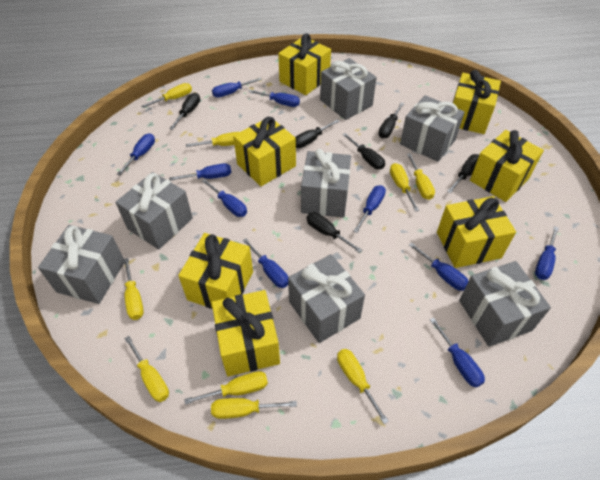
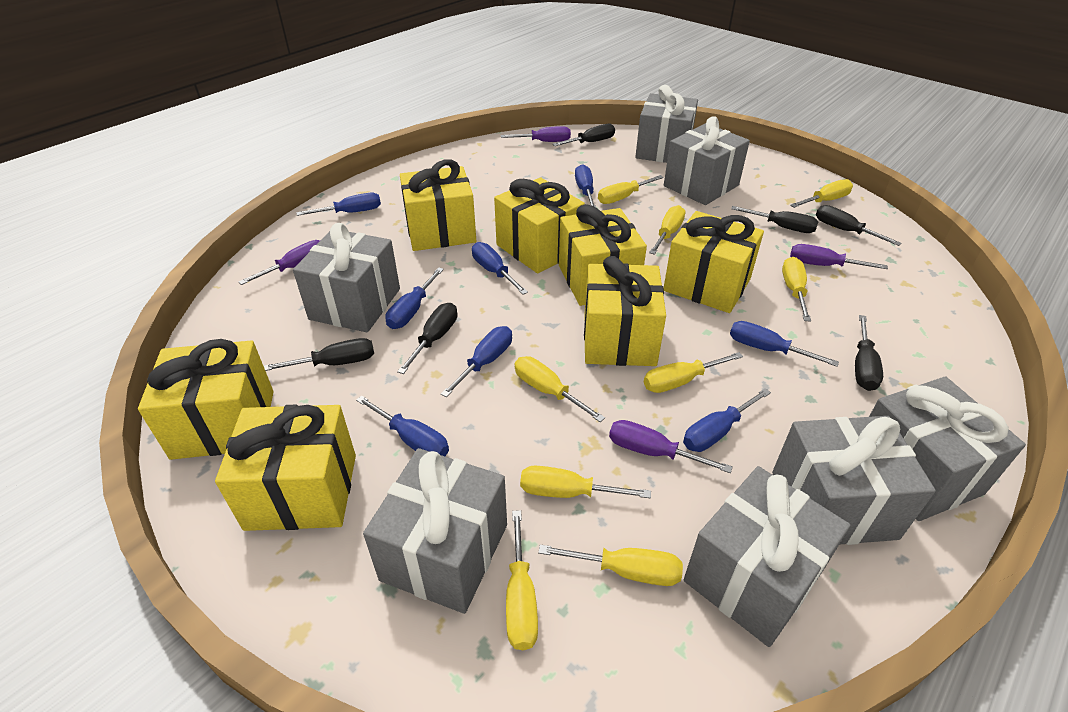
blue screwdriver: [117,133,155,175] [169,163,231,181] [202,179,247,217] [212,78,262,98] [243,238,288,288] [248,90,300,107] [353,185,386,233] [409,242,468,291] [430,318,485,388] [535,226,559,280] = 10 -> [296,193,381,216] [356,395,449,456] [385,267,444,329] [441,326,512,398] [472,242,528,295] [575,164,596,208] [683,388,771,452] [730,321,839,367] = 8
purple screwdriver: none = 0 -> [238,240,320,285] [501,126,571,142] [609,420,733,473] [790,244,888,269] = 4

